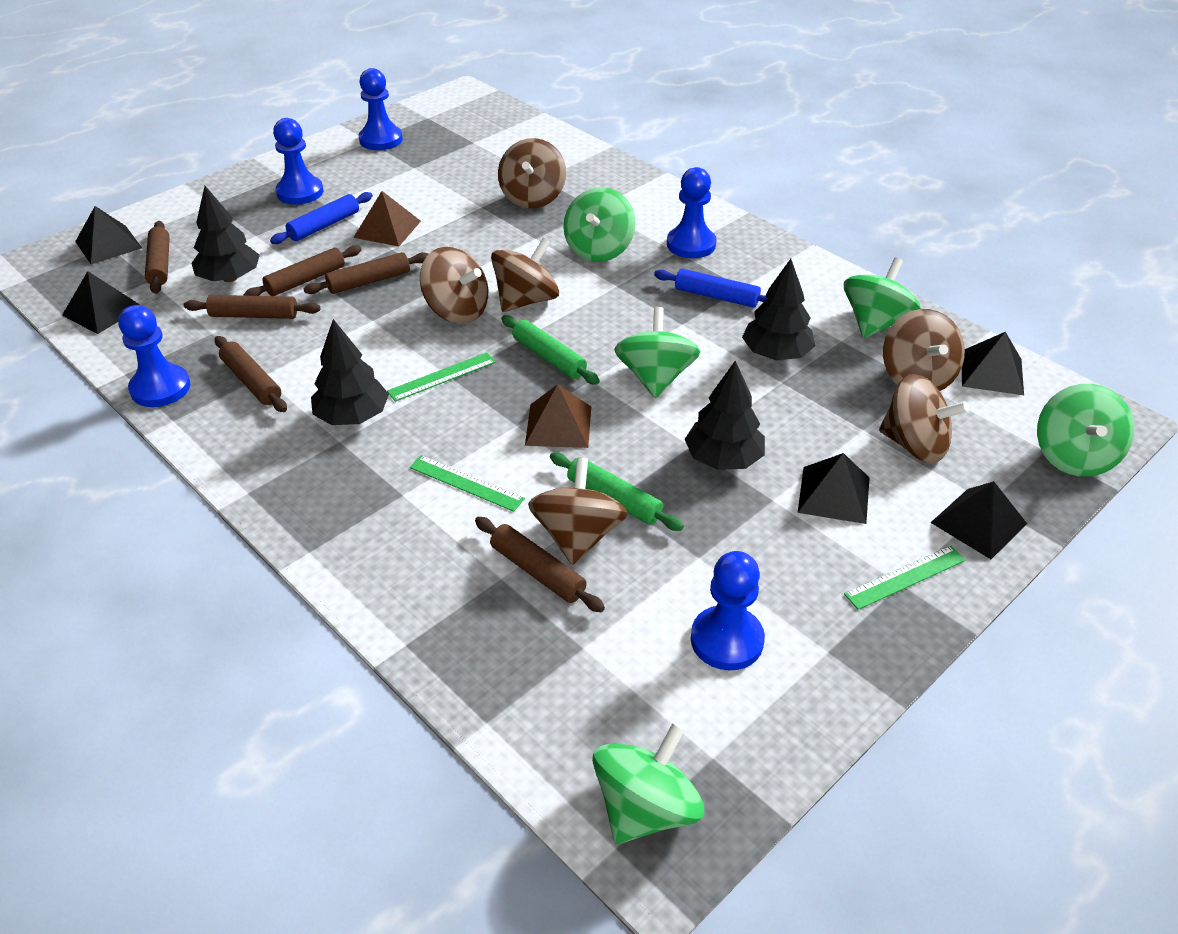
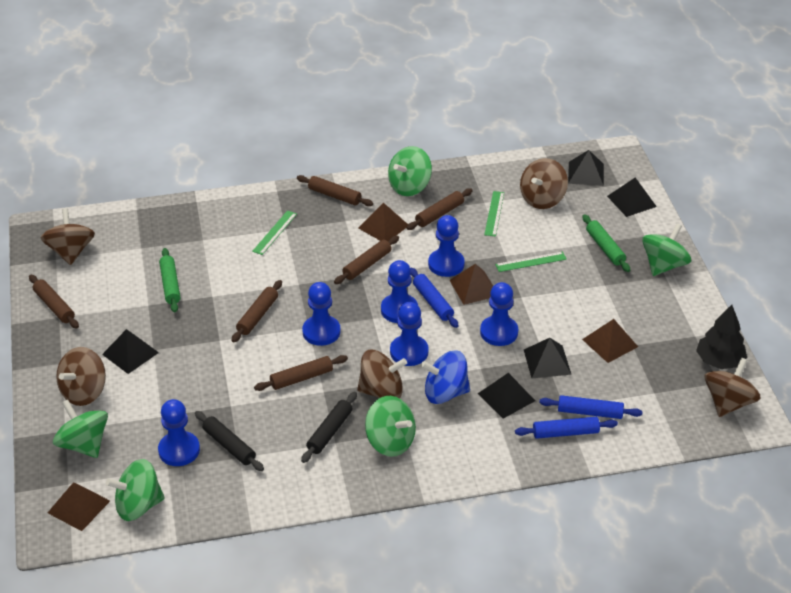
black rolling pin: none = 0 -> [195,411,264,471] [301,392,357,463] = 2
black tree: [191,186,260,282] [311,319,389,425] [685,360,765,470] [742,259,815,360] = 4 -> [696,305,747,369] = 1
blue pawn: [118,305,190,407] [273,118,323,205] [359,68,403,150] [667,167,716,258] [691,551,765,670] = 5 -> [158,399,200,466] [302,282,341,346] [381,260,418,323] [390,302,429,366] [428,215,465,277] [480,282,518,346] = 6
blue rolling pin: [270,192,373,244] [654,269,767,308] = 2 -> [410,268,458,328] [515,417,618,439] [540,395,643,419] = 3
blue spinning top: none = 0 -> [421,350,470,404] = 1
brown pyramid: [353,191,421,247] [525,384,591,448] = 2 -> [48,483,110,531] [358,203,408,241] [449,264,493,305] [582,319,638,363] = 4
brown spinning top: [420,247,488,324] [491,238,559,312] [498,138,566,208] [528,457,628,565] [879,374,969,463] [883,309,965,391] = 6 -> [41,209,95,265] [56,347,106,406] [357,350,407,398] [520,158,568,209] [704,358,761,417] = 5

